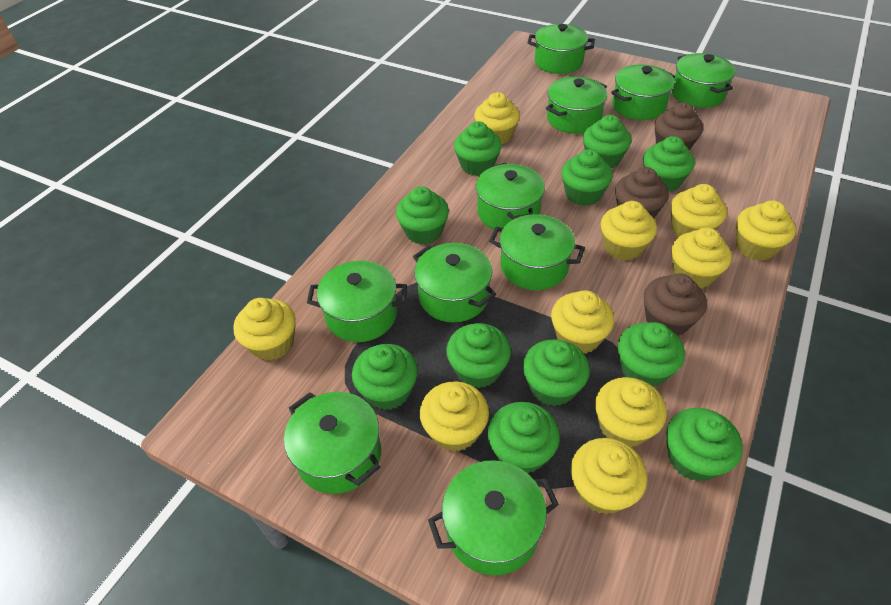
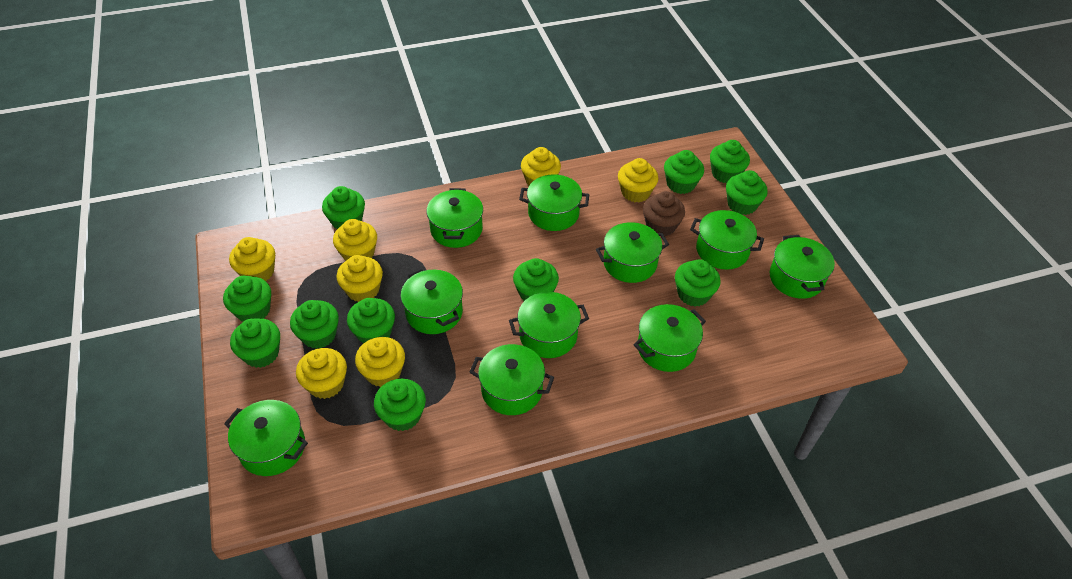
brown cupcake: [615,167,669,218] [644,273,707,336] [655,102,703,151] = 3 -> [643,191,685,236] = 1
yellow cupcake: [233,298,296,361] [420,381,489,452] [474,92,520,144] [551,290,614,354] [571,438,647,514] [595,377,667,447] [601,201,657,261] [671,184,727,237] [671,228,732,288] [736,200,796,261] = 10 -> [229,237,275,281] [296,348,347,399] [333,219,377,261] [337,255,383,302] [355,337,405,387] [521,147,561,186] [618,158,658,202] = 7

